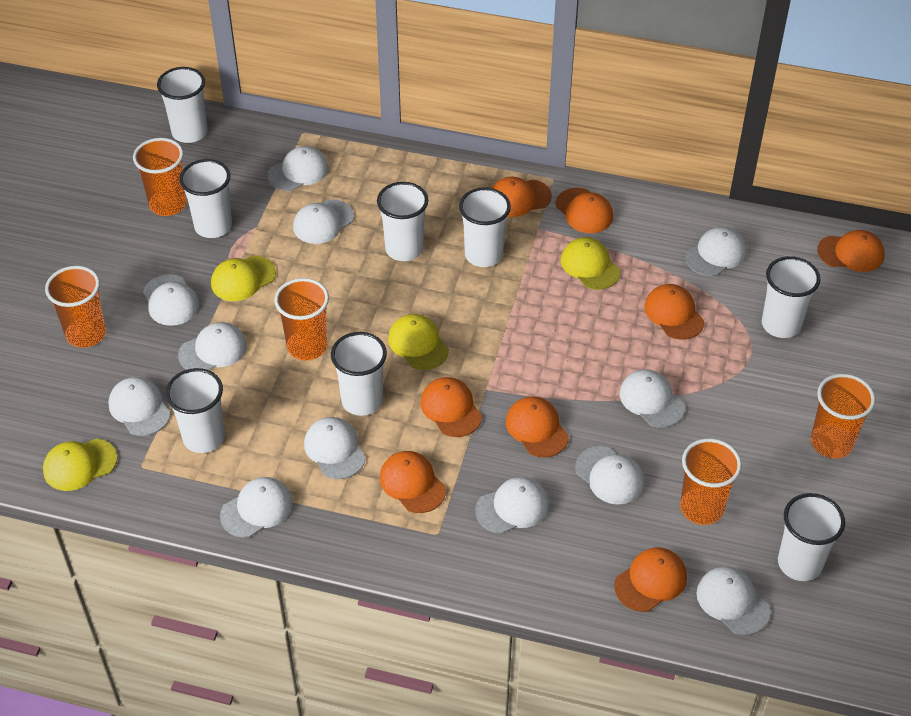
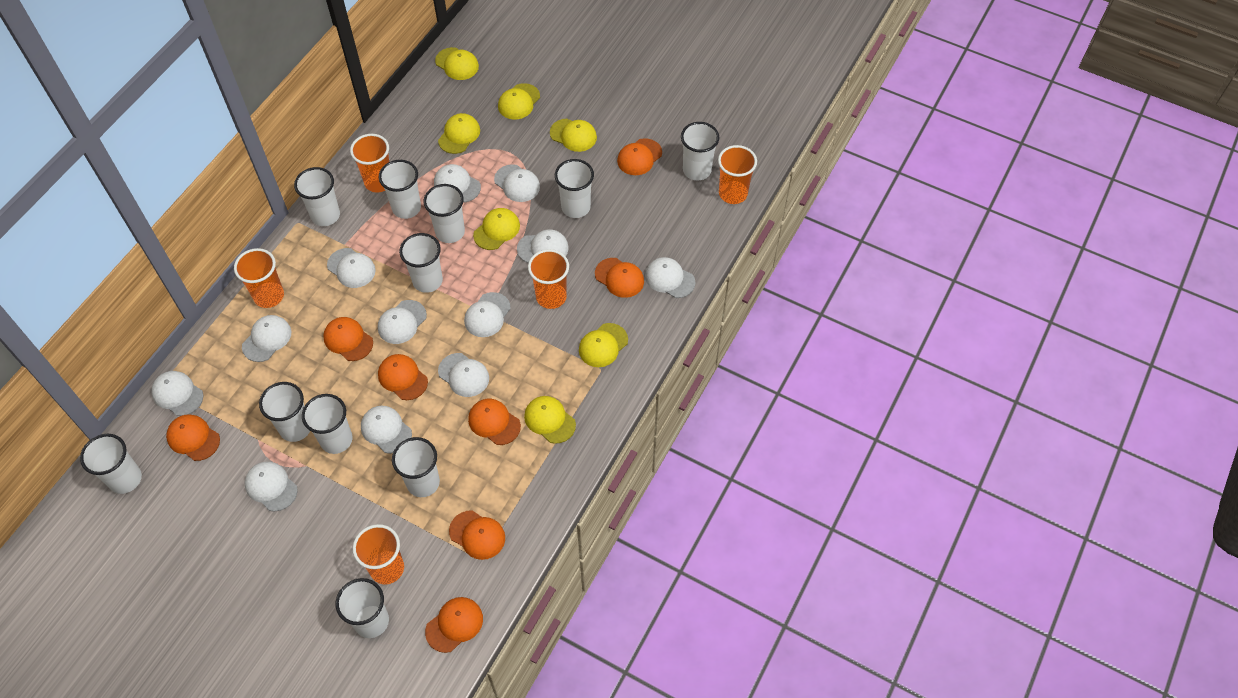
white cup: [157,67,208,143] [165,368,225,453] [179,159,232,238] [331,332,387,416] [377,182,428,261] [459,187,511,267] [762,256,821,338] [778,493,845,581] = 8 -> [80,434,142,494] [259,382,310,442] [294,167,340,226] [302,394,353,454] [336,578,389,638] [379,160,421,219] [392,437,440,497] [399,233,443,293] [424,184,465,243] [555,159,594,218] [681,122,719,181] = 11
yellow cap: [43,439,118,491] [211,256,276,301] [388,314,449,370] [561,237,620,290] = 4 -> [435,47,479,80] [438,113,480,154] [473,208,520,250] [498,83,540,120] [524,396,576,444] [550,118,597,152] [579,323,628,367] = 7

